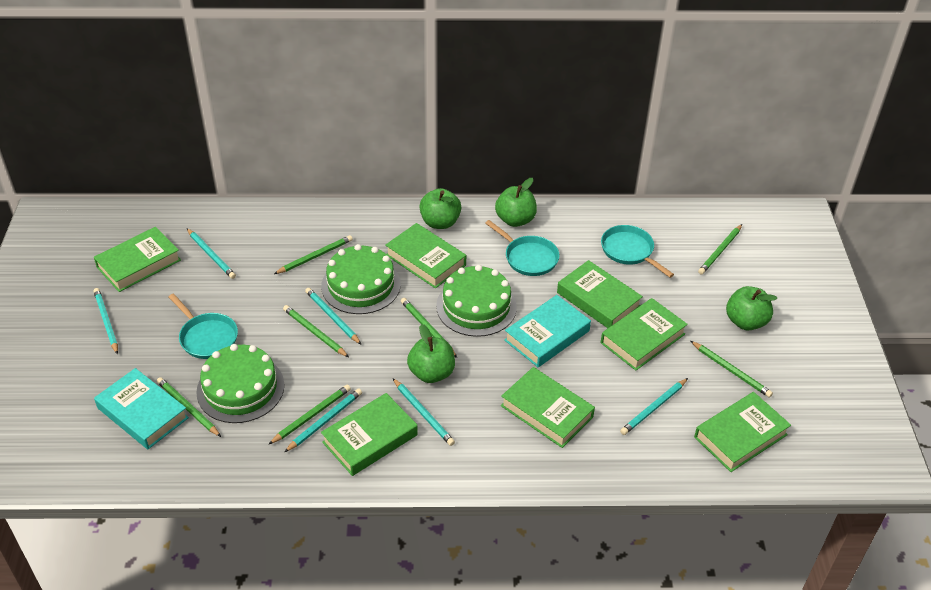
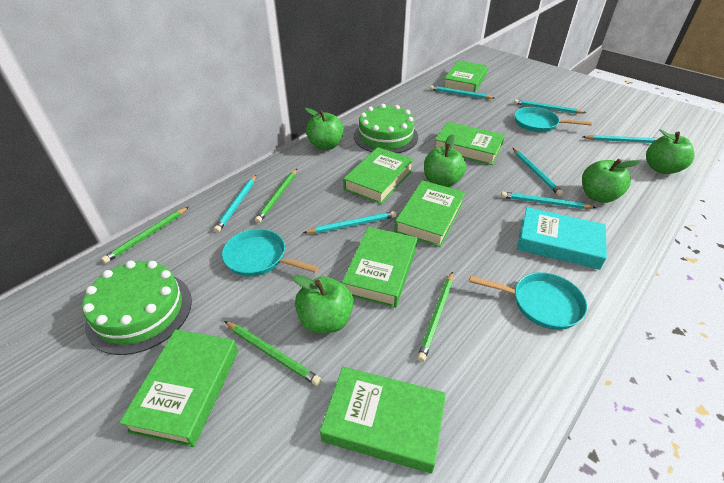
green apple: [407,324,455,383] [419,188,461,229] [495,178,537,227] [726,286,777,331] = 4 -> [293,275,353,334] [305,108,344,150] [424,134,466,187] [582,159,640,203] [646,129,695,174] = 5
green cake: [196,344,284,423] [321,244,401,314] [436,265,517,337] = 3 -> [82,261,192,355] [354,104,418,153] = 2
green pencil: [157,377,221,437] [269,385,351,444] [274,235,353,274] [283,305,349,357] [401,298,457,358] [691,341,773,398] [698,224,742,275] = 7 -> [101,207,189,263] [224,321,321,386] [255,169,297,223] [417,272,453,362] = 4
turquoise book: [94,368,189,449] [504,295,591,367] = 2 -> [517,207,607,270] = 1
turquoise pencil: [93,288,118,355] [187,228,236,279] [285,389,362,452] [305,288,362,345] [393,378,455,446] [620,378,688,435] = 6 -> [214,175,256,233] [303,211,396,233] [430,85,494,99] [501,192,597,209] [513,148,563,196] [514,99,586,114] [583,135,659,143] = 7

